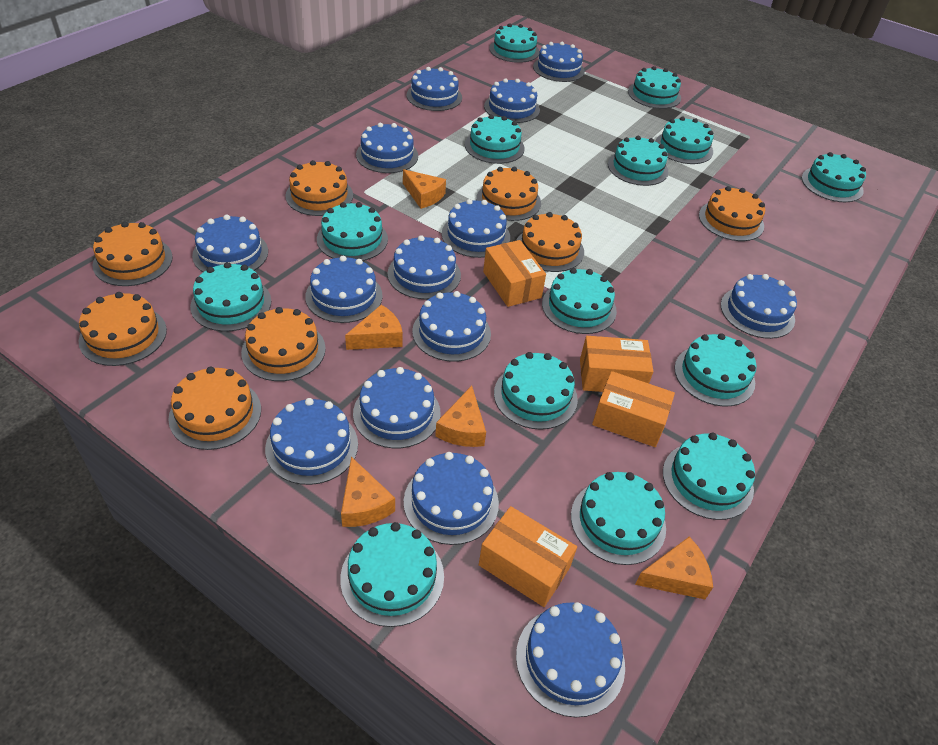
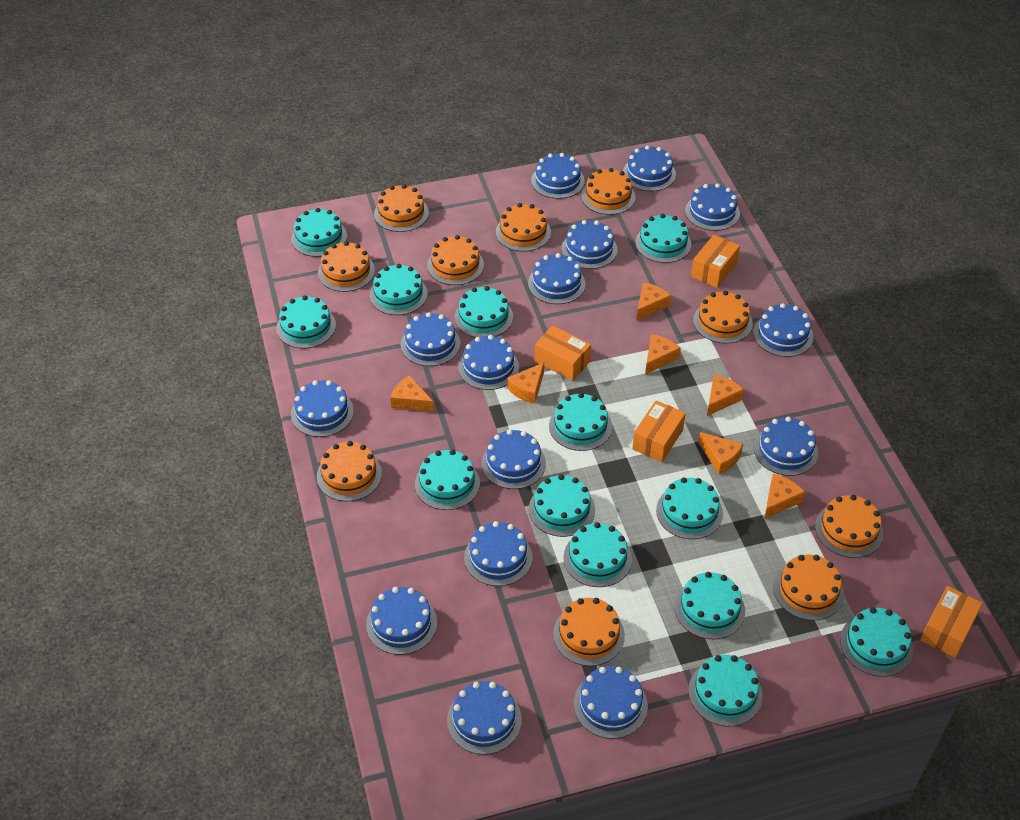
blue cake: [192,214,268,272] [265,398,358,485] [305,256,383,323] [353,367,441,448] [356,123,418,173] [388,235,461,299] [404,452,499,545] [407,67,462,111] [412,291,491,362] [442,199,510,258] [484,78,540,123] [516,602,625,717] [533,42,585,82] [721,274,797,339] = 14 -> [291,380,354,437] [366,587,437,655] [401,312,461,366] [447,681,522,755] [458,335,519,390] [464,521,532,586] [481,429,546,489] [528,253,586,304] [531,153,585,199] [561,220,617,269] [574,666,648,739] [623,145,676,191] [685,183,740,231] [753,303,813,357] [754,417,818,476] = 15
orange cake: [78,292,167,366] [92,222,173,286] [168,367,261,450] [241,307,326,381] [285,160,353,216] [476,167,541,221] [516,212,584,272] [699,186,765,241] = 8 -> [317,441,382,501] [318,241,375,292] [374,184,429,232] [427,235,484,285] [496,203,551,252] [553,598,625,666] [581,168,635,215] [693,291,753,343] [774,554,844,621] [815,495,883,558] = 10
orange cheese: [341,457,395,527] [345,305,403,350] [403,169,446,209] [435,386,486,447] [635,537,713,599] = 5 -> [390,375,434,412] [507,362,544,404] [636,282,671,321] [645,334,681,375] [698,432,743,474] [707,374,744,416] [764,474,805,519] = 7
turquoise cake: [190,262,271,331] [317,202,388,261] [340,522,444,627] [465,115,525,164] [489,23,539,63] [494,352,578,430] [542,268,617,334] [571,472,666,565] [608,136,668,186] [628,66,681,109] [655,117,713,164] [663,433,755,520] [674,333,756,406] [802,152,866,202] = 14 -> [277,295,336,349] [291,208,347,257] [370,264,427,315] [415,449,480,510] [454,286,513,338] [529,474,595,537] [549,393,612,451] [563,522,632,587] [635,214,691,263] [656,477,723,539] [675,572,745,639] [688,655,763,727] [840,607,913,677] = 13

